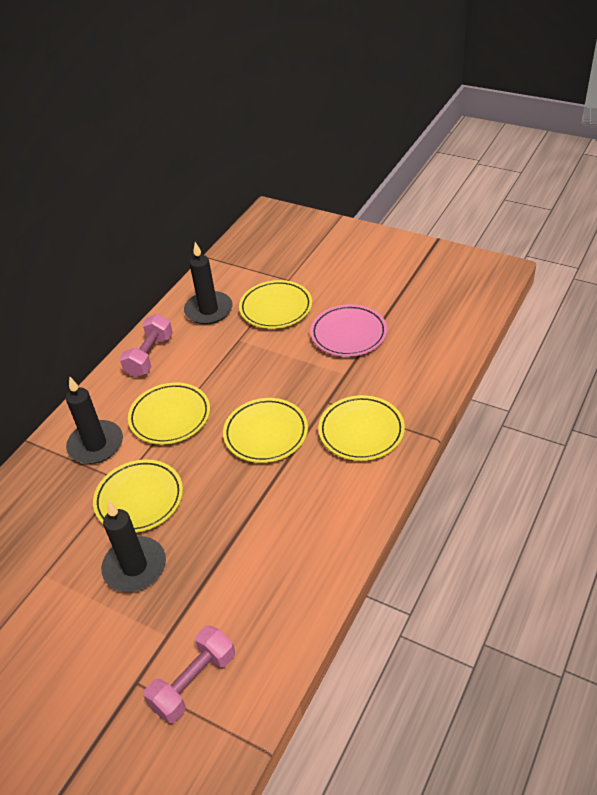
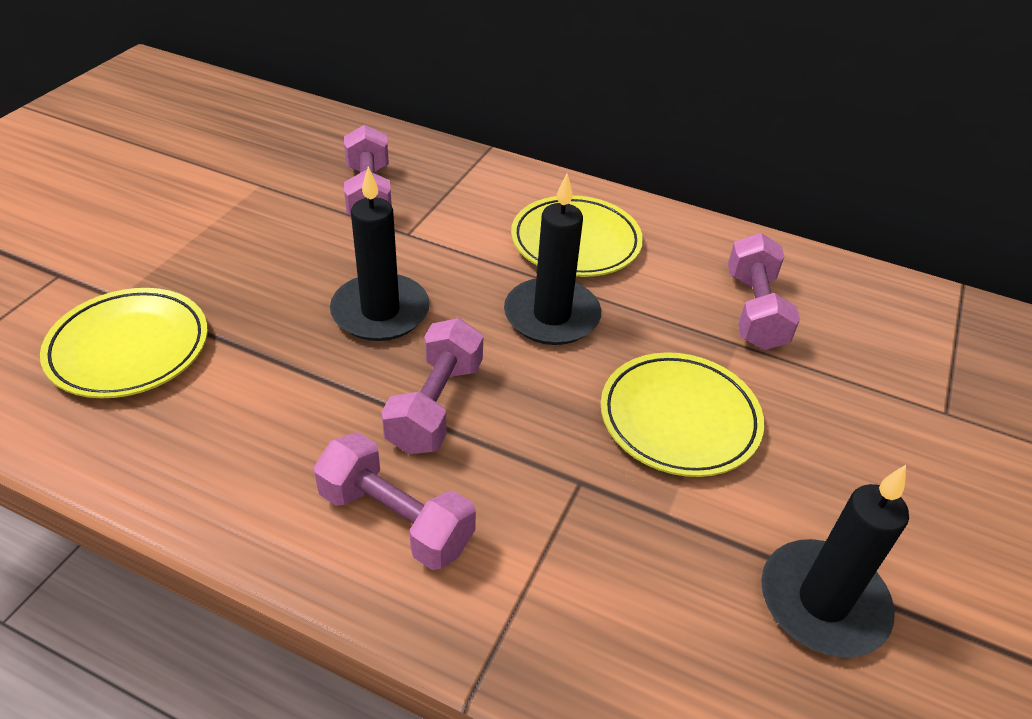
pink dumbbell: [120,314,173,377] [143,625,235,723] = 2 -> [313,433,476,570] [344,125,392,215] [381,318,483,454] [728,233,800,350] = 4
pink plate: [310,304,387,357] = 1 -> none = 0
yellow plate: [93,459,183,533] [128,383,210,444] [223,398,308,463] [239,280,312,329] [318,395,405,461] = 5 -> [40,288,208,398] [511,195,643,277] [601,352,764,477] = 3

